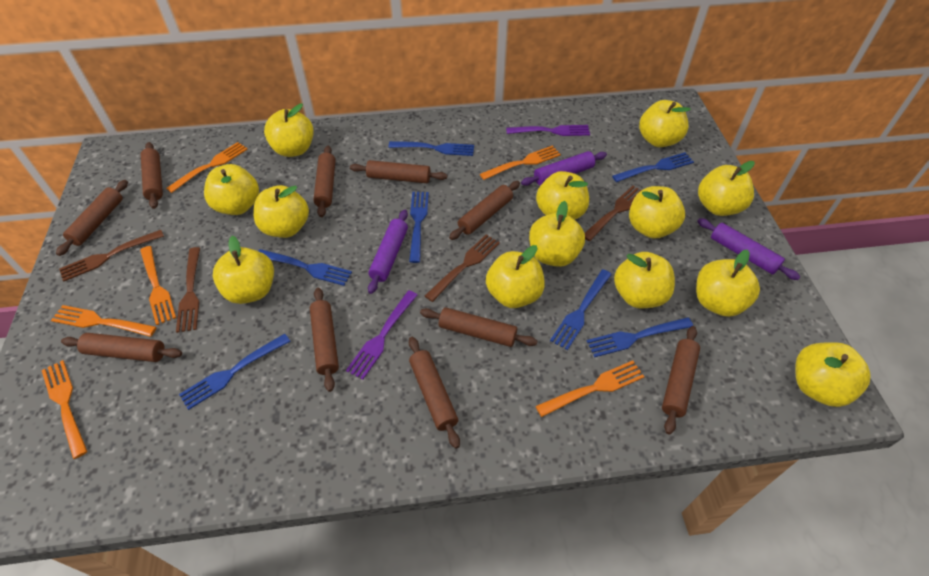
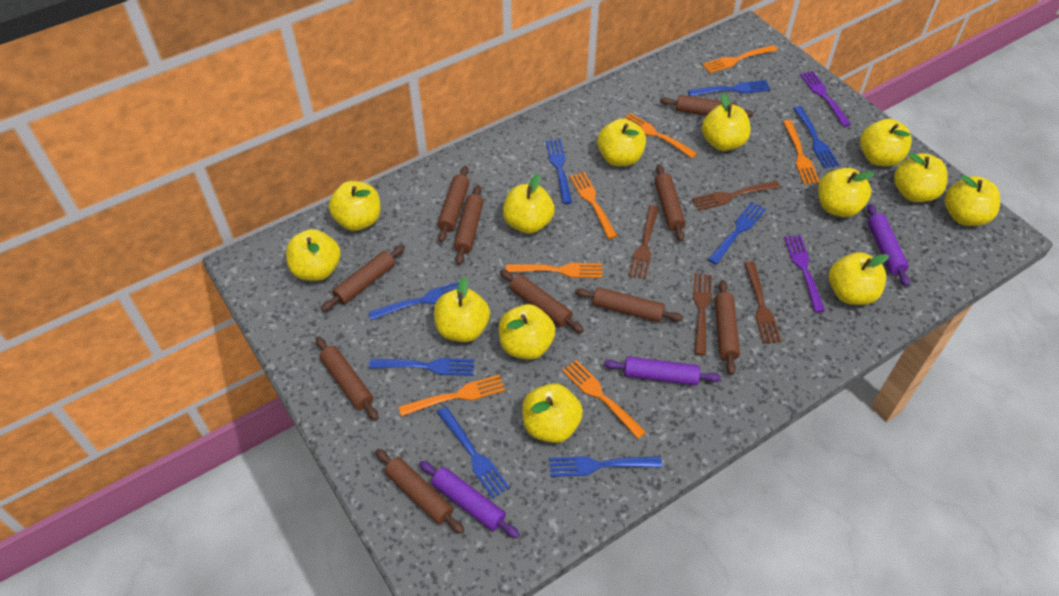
blue fork: [179,334,291,410] [258,249,352,286] [388,141,474,156] [409,192,429,263] [550,269,612,350] [587,317,693,357] [612,152,694,182] = 7 -> [368,281,460,320] [369,358,474,376] [437,407,510,498] [546,139,572,204] [549,456,662,477] [688,80,771,96] [708,202,766,265] [793,106,839,168] = 8
orange fork: [42,360,88,459] [51,305,156,337] [140,246,176,325] [166,142,248,193] [480,145,561,180] [536,361,644,417] = 6 -> [399,374,505,416] [506,263,603,278] [562,360,646,439] [570,172,617,239] [623,113,697,159] [702,45,778,73] [783,120,820,185] = 7

